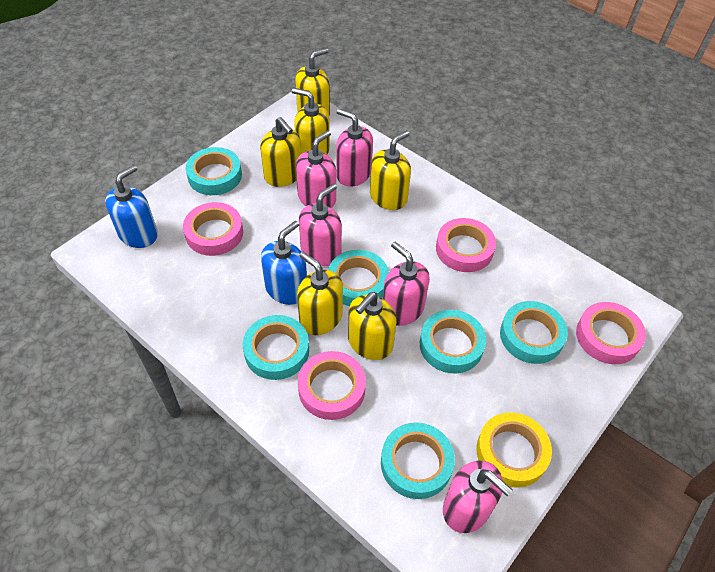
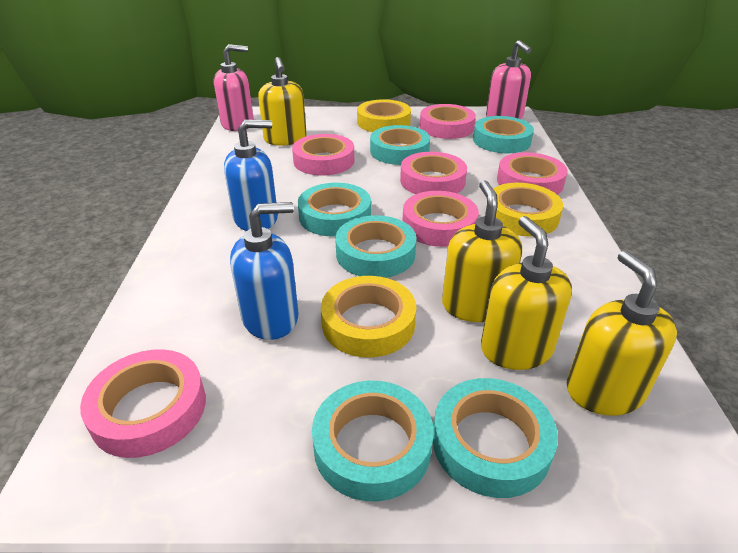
pink soap dispenser: [296,130,336,208] [299,184,342,266] [336,108,373,187] [383,242,430,326] [443,460,513,533] = 5 -> [214,44,254,131] [486,40,532,119] = 2
pink tape: [183,202,243,256] [298,351,366,420] [436,218,496,272] [576,302,646,364] = 4 -> [80,349,206,458] [292,134,354,175] [400,152,467,194] [402,191,479,247] [420,104,476,139] [497,152,568,195] = 6
yellow soap dispenser: [260,117,301,187] [292,88,330,155] [295,48,330,116] [297,252,343,335] [348,292,397,360] [370,130,411,210] = 6 -> [258,57,307,146] [442,180,522,322] [481,216,572,370] [567,251,677,416] = 4
yellow tape: [476,412,552,488] = 1 -> [321,276,416,358] [357,99,411,132] [493,183,563,237] = 3

